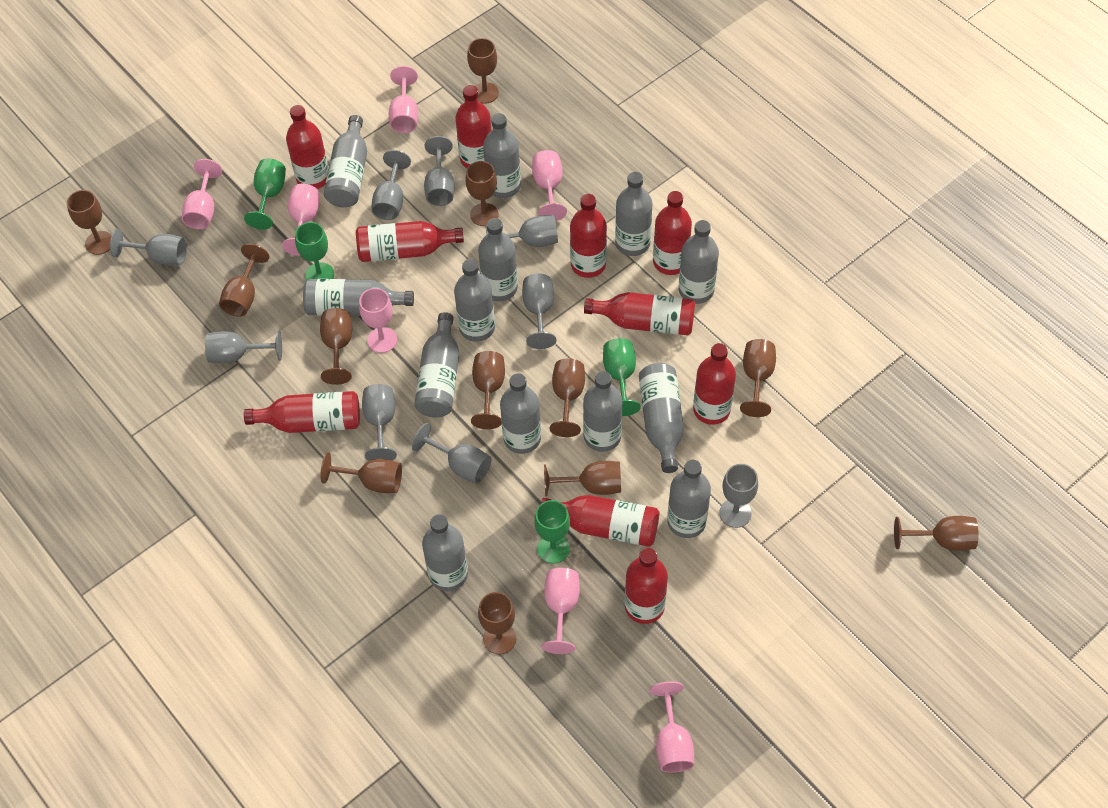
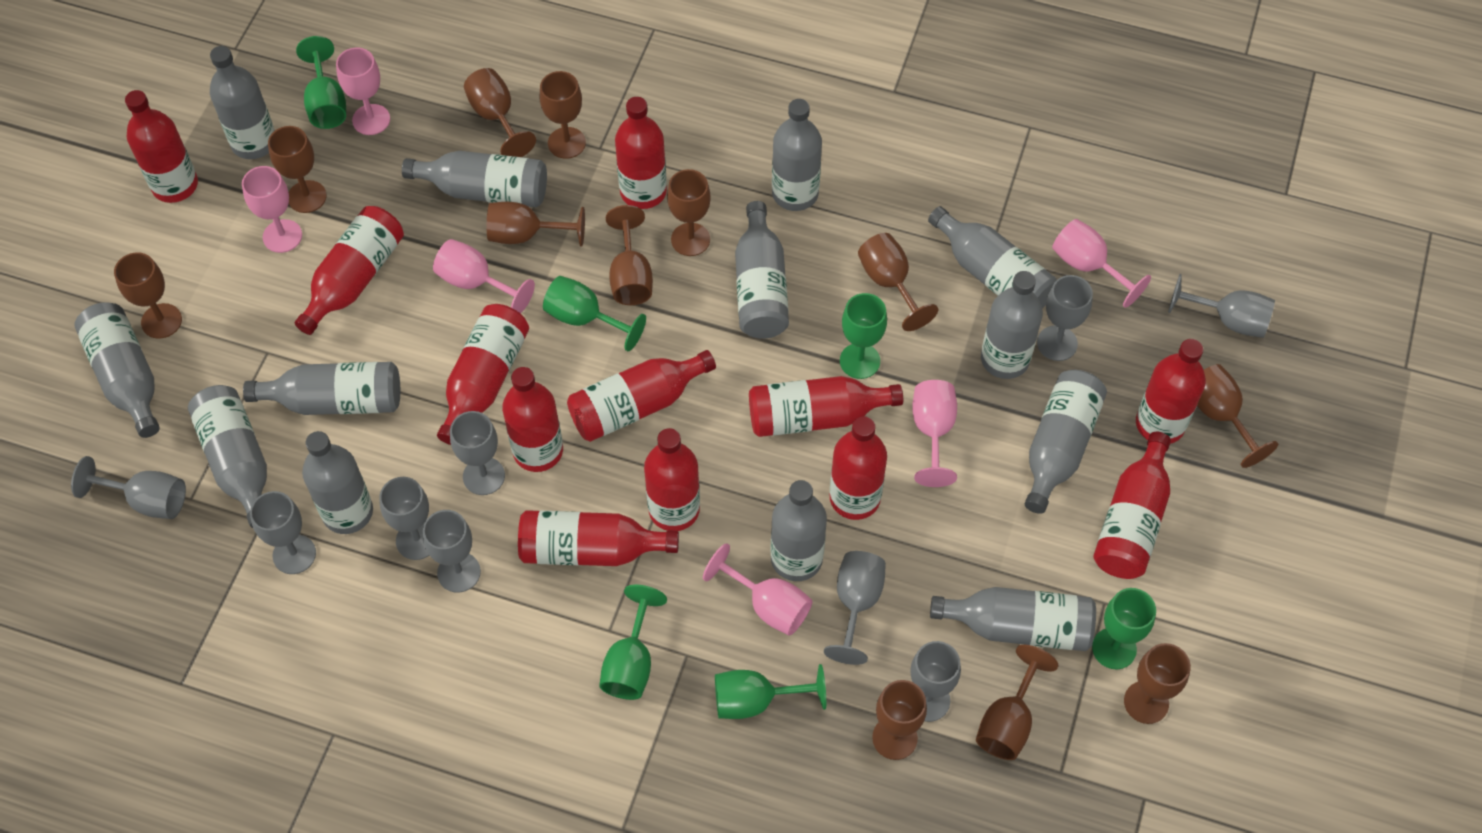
green goblet: [244,158,286,230] [295,222,334,281] [534,500,570,564] [603,338,641,416] = 4 -> [296,36,346,129] [543,276,646,351] [599,585,667,700] [715,664,826,719] [840,293,887,379] [1092,588,1156,669] = 6
pink goblet: [182,159,222,229] [282,184,319,256] [359,288,397,353] [389,66,418,133] [532,150,567,221] [542,568,580,654] [649,681,694,773] = 7 -> [242,166,302,253] [336,48,390,135] [433,239,535,314] [703,543,813,636] [912,380,957,487] [1052,219,1151,308] = 6
red bottle: [244,391,360,433] [286,105,329,189] [356,221,464,262] [455,85,492,168] [541,495,660,547] [570,194,607,278] [584,292,695,336] [625,548,668,624] [653,191,692,275] [693,343,736,425] = 10 -> [125,90,198,203] [295,206,404,335] [437,304,529,445] [502,367,563,472] [518,510,679,566] [567,350,716,442] [615,97,667,209] [644,428,700,531] [749,376,903,437] [830,416,887,520] [1093,432,1171,579] [1136,339,1206,444] = 12

